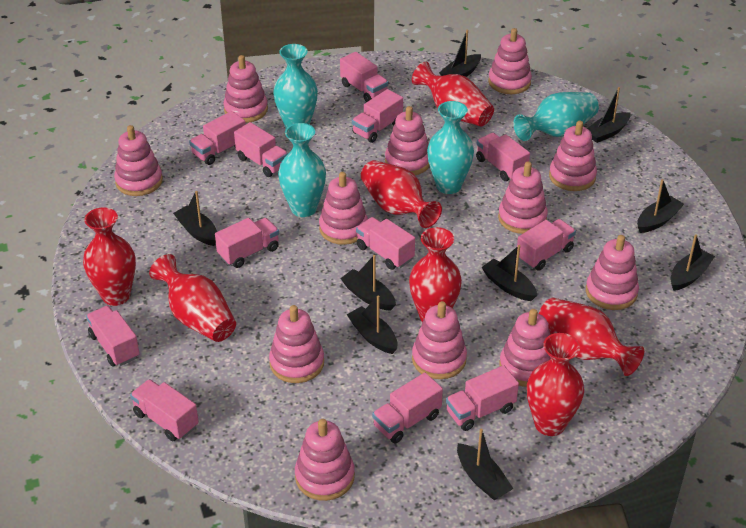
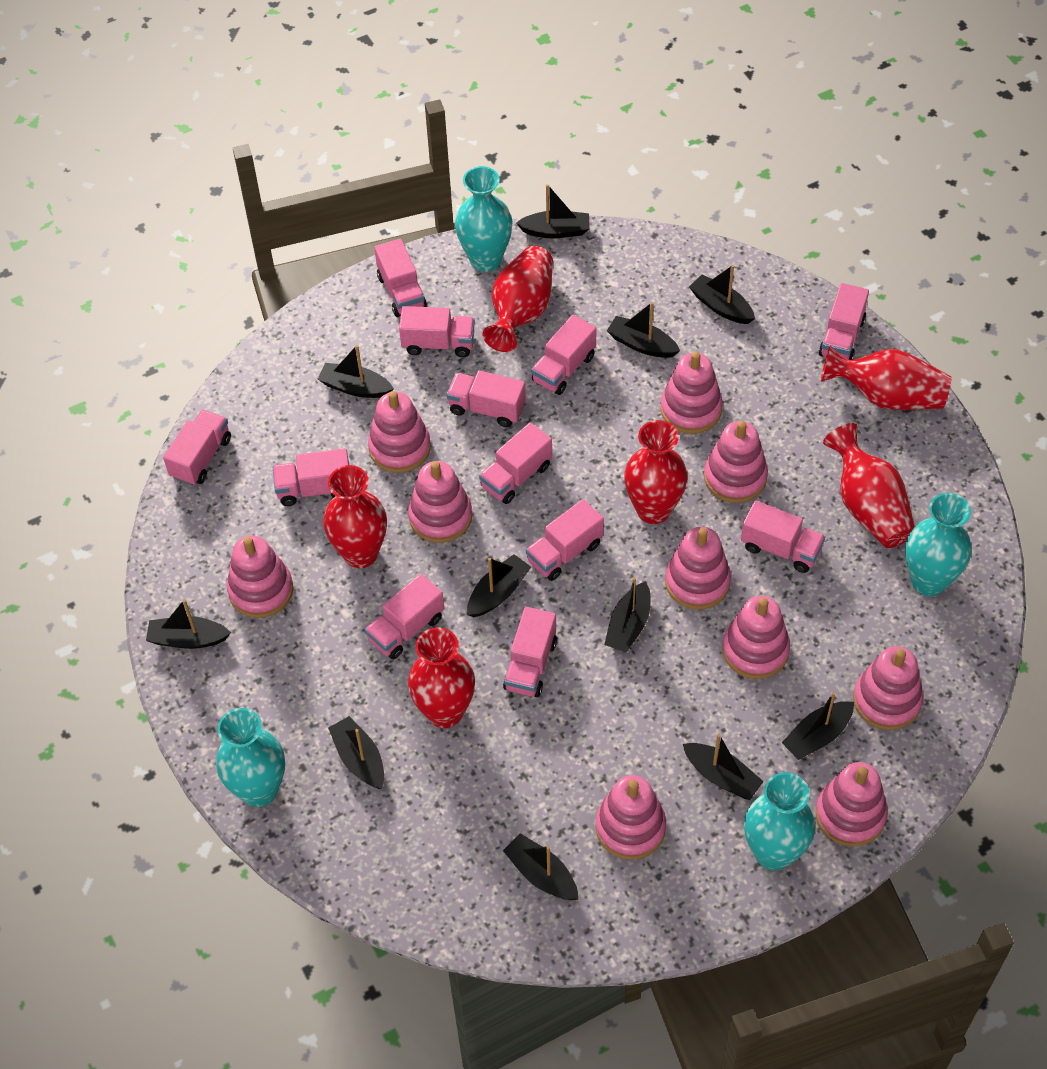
black boat: [173,191,217,246] [340,255,396,311] [347,296,398,354] [439,30,481,77] [457,428,514,500] [481,245,537,301] [587,87,631,143] [637,179,684,233] [670,234,715,291] = 9 -> [146,599,231,649] [318,345,394,398] [328,716,384,789] [467,554,531,617] [503,834,579,900] [516,184,590,238] [604,577,651,653] [607,302,680,358] [683,734,764,800] [689,265,755,324] [782,692,854,760] = 11
pink stacking toy: [114,125,163,196] [223,55,268,123] [269,305,324,383] [295,419,355,501] [319,172,368,245] [385,106,430,175] [412,301,467,379] [488,28,532,94] [498,162,548,234] [499,309,551,387] [549,121,597,191] [586,235,639,310] = 12 -> [227,536,293,618] [368,391,431,473] [408,461,472,543] [596,775,666,860] [660,352,723,434] [665,527,731,609] [704,421,768,503] [722,596,790,679] [815,762,888,847] [853,646,923,730] = 10
red vase: [83,207,136,306] [149,254,236,342] [361,160,442,228] [409,227,462,322] [412,62,494,127] [527,333,584,436] [539,298,644,376] = 7 -> [323,465,387,568] [408,627,475,728] [482,246,553,352] [624,420,687,524] [821,346,952,410] [823,423,915,548] = 6

